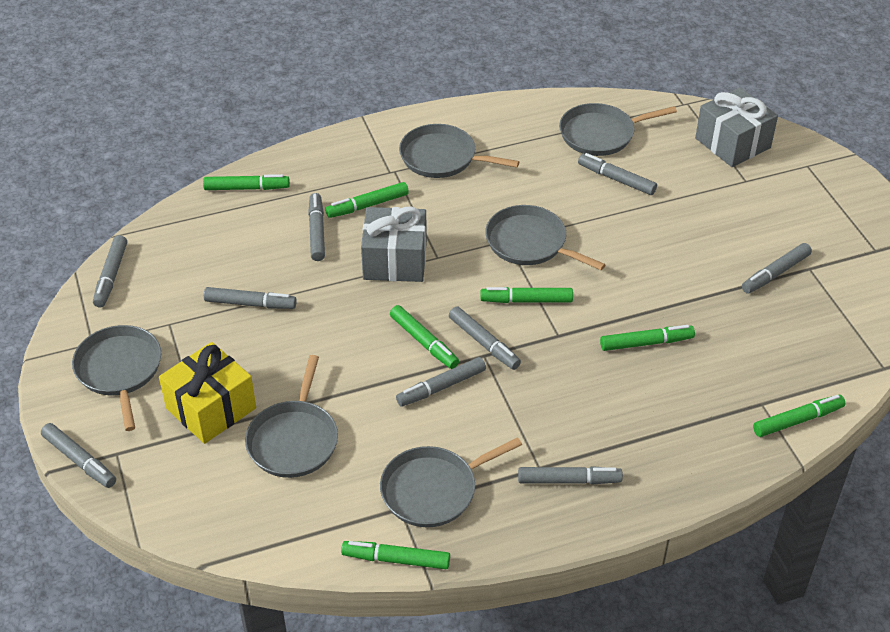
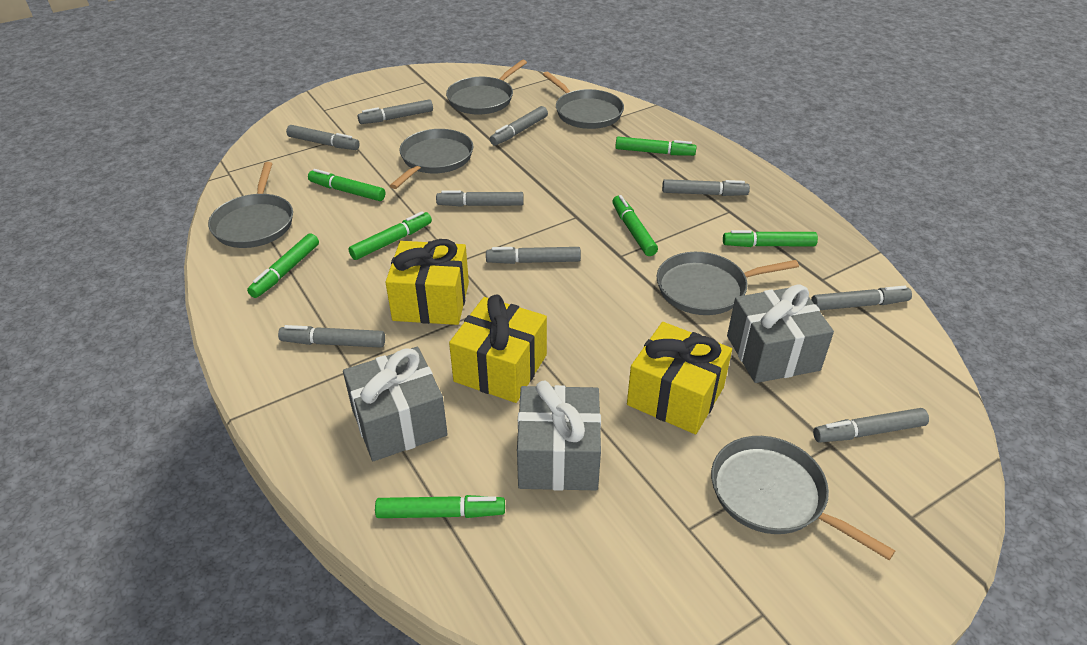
grey gift: [361,207,427,282] [695,87,778,167] = 2 -> [343,347,448,461] [517,381,601,491] [727,285,834,383] = 3
yellow gift: [159,342,256,444] = 1 -> [385,239,469,325] [449,295,547,403] [627,322,732,434] = 3

